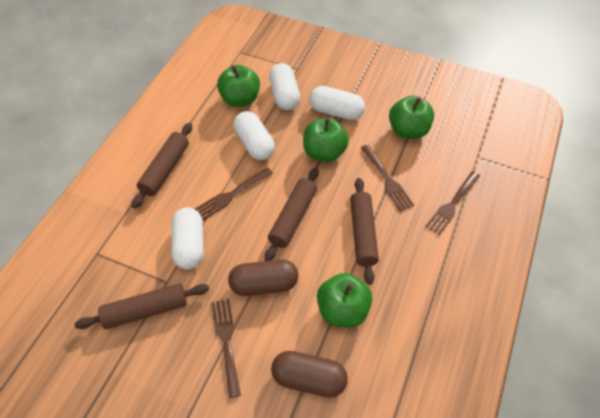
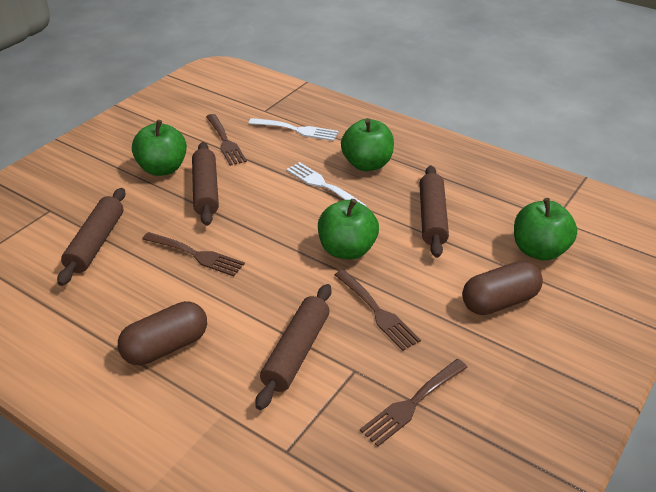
white capsule: [172,207,203,269] [234,111,275,160] [269,63,300,110] [310,86,365,120] = 4 -> none = 0
white fork: none = 0 -> [248,118,338,141] [286,162,367,206] = 2

